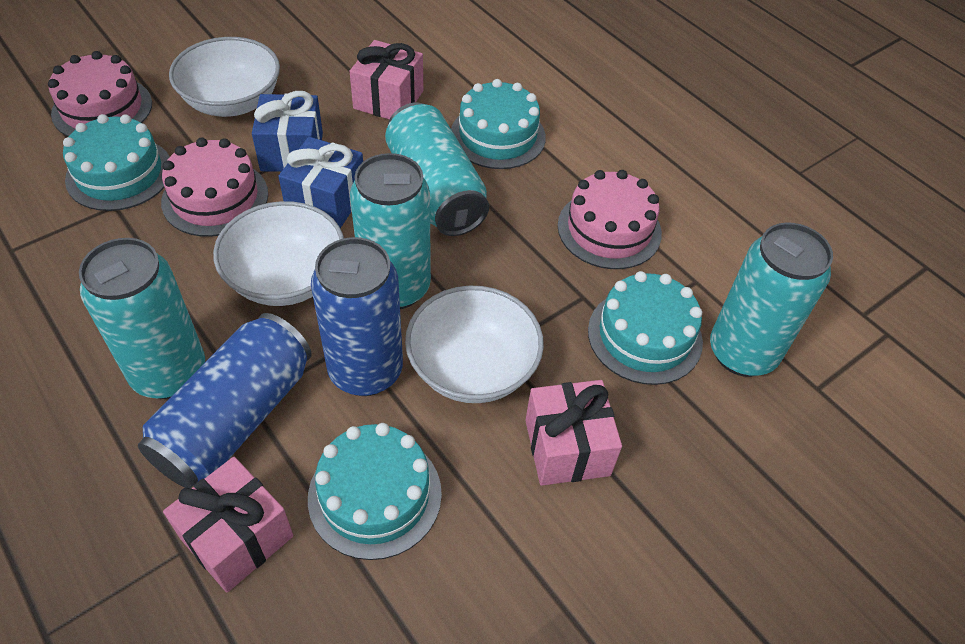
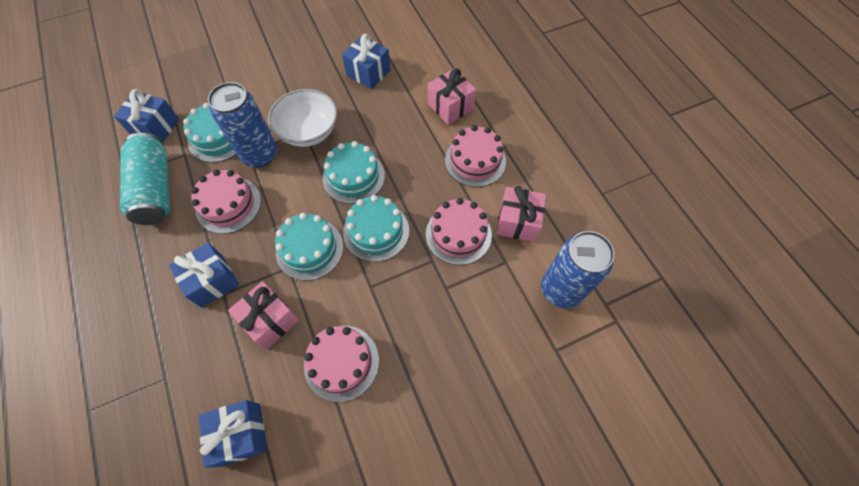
blue gift: [252,91,323,172] [278,137,363,228] = 2 -> [114,89,179,142] [169,242,239,308] [199,400,267,468] [342,34,391,89] = 4
pink cake: [48,51,152,137] [161,138,268,237] [558,170,662,269] = 3 -> [191,169,261,234] [304,326,379,402] [426,198,492,265] [445,125,506,187] = 4
turquoise can: [79,238,205,399] [350,153,431,309] [385,102,489,236] [710,223,833,377] = 4 -> [120,133,170,225] = 1
white bowl: [169,37,280,117] [213,201,344,306] [405,286,544,403] = 3 -> [268,89,337,147] = 1

